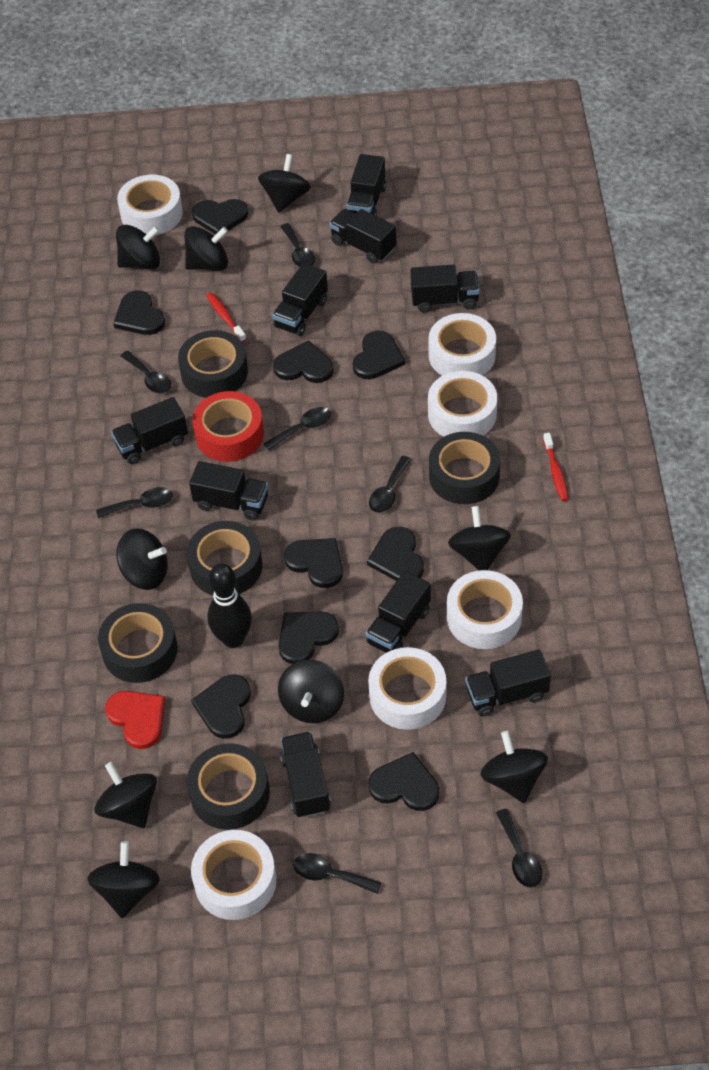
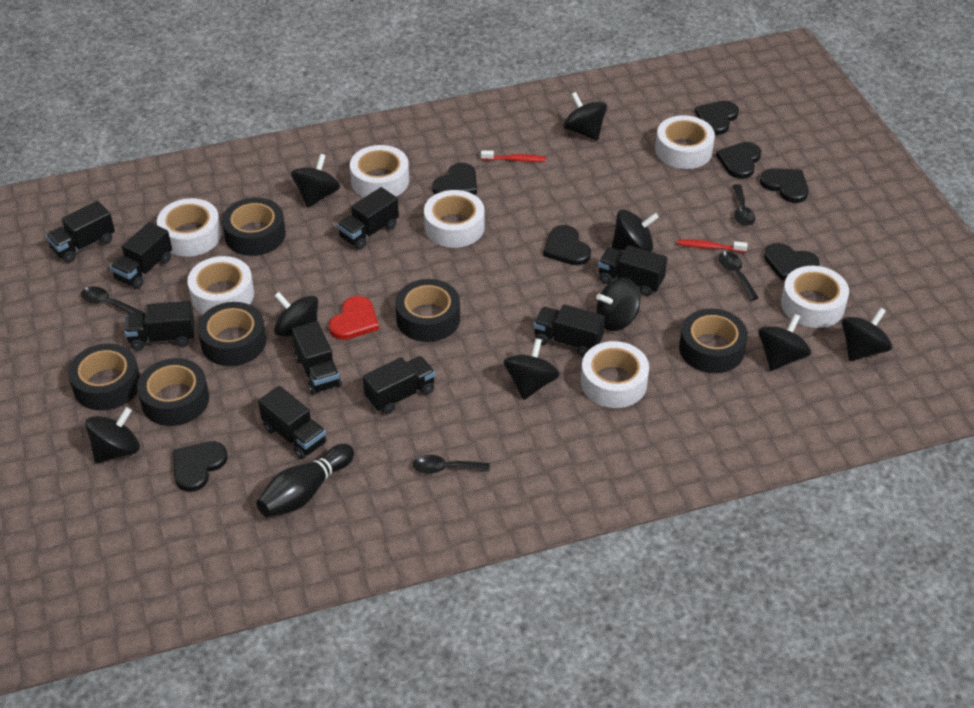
black heart: [113,291,165,335] [191,674,251,739] [192,199,248,235] [273,340,333,383] [278,612,339,664] [284,538,343,588] [353,331,405,379] [367,527,424,581] [368,752,439,811] = 9 -> [173,441,228,492] [432,163,477,195] [543,225,591,265] [695,101,739,135] [716,142,761,179] [760,168,809,203] [764,243,820,281] = 7
black spoon: [96,487,173,518] [121,351,171,394] [264,407,331,450] [280,223,315,267] [293,853,382,894] [369,456,411,513] [496,809,542,888] = 7 -> [81,286,142,313] [413,455,490,474] [719,251,759,301] [733,184,755,226] = 4
black tape: [98,603,177,683] [178,330,248,398] [187,521,263,595] [187,743,270,830] [429,432,500,504] = 5 -> [68,343,140,411] [137,358,209,426] [198,302,266,366] [222,197,286,256] [395,279,460,342] [679,308,748,373] = 6
red tape: [192,391,264,462] = 1 -> none = 0
white tape: [117,175,183,235] [191,830,277,920] [368,647,446,730] [428,313,496,376] [428,371,497,437] [447,570,523,649] = 6 -> [157,198,222,257] [187,256,254,314] [350,145,409,197] [424,190,484,248] [581,341,649,408] [655,115,715,169] [781,266,849,328] = 7

